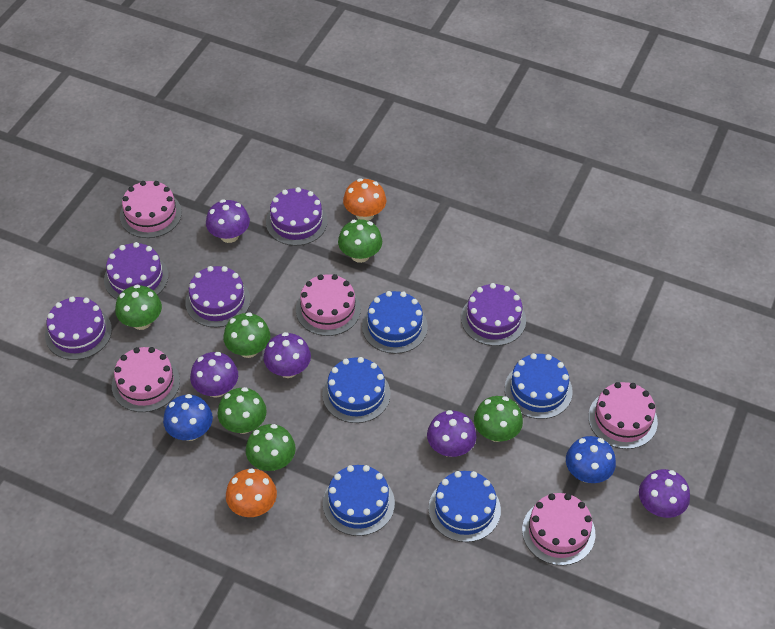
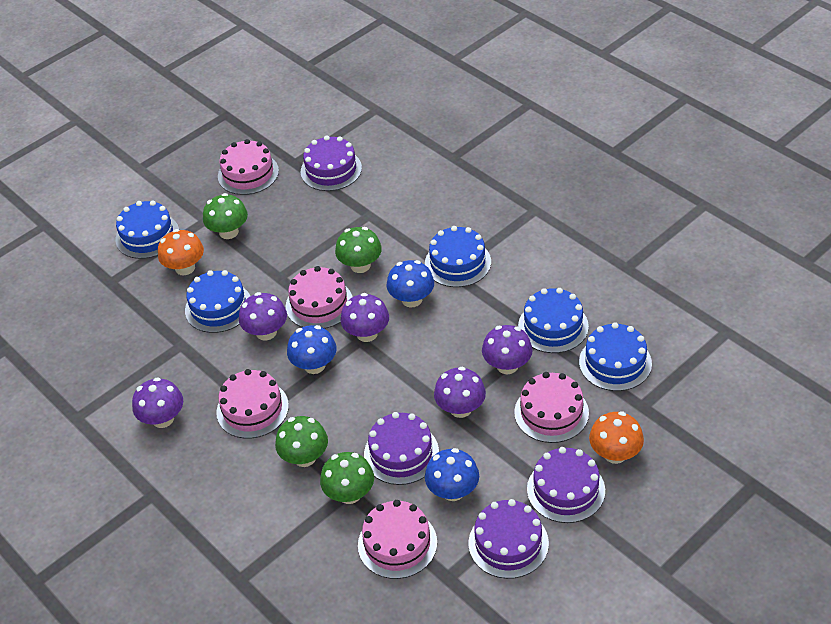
blue mushroom: [163,394,213,441] [566,436,616,483] = 2 -> [287,325,337,374] [387,260,434,308] [425,448,479,501] = 3
green mushroom: [115,285,162,330] [217,387,267,434] [223,312,270,358] [246,424,296,471] [338,219,382,263] [474,396,523,442] = 6 -> [203,193,248,239] [275,416,328,467] [320,452,374,504] [335,227,382,273] = 4
purple cake: [45,296,112,360] [104,242,168,299] [185,266,250,327] [266,187,328,246] [461,283,526,346] = 5 -> [301,135,362,191] [364,412,439,485] [469,499,549,579] [527,447,605,523] = 4

